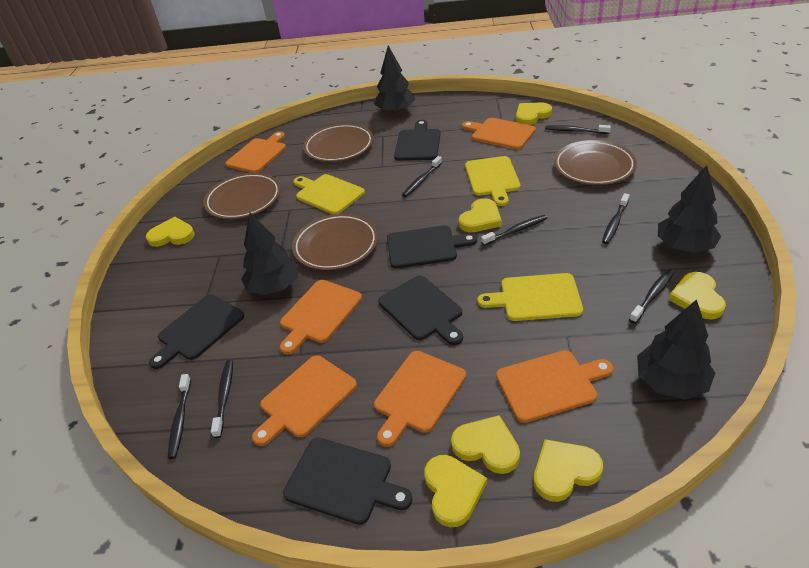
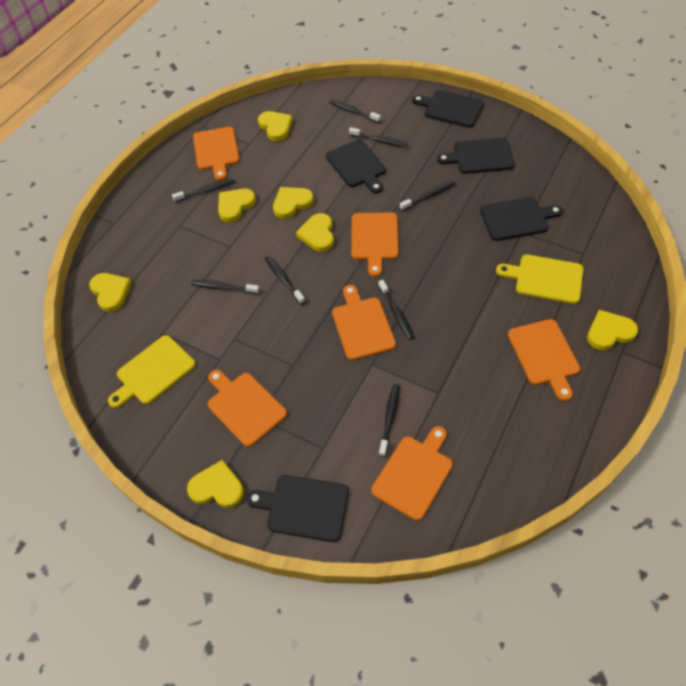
black toothbrush: [168,374,191,459] [211,360,233,438] [402,156,442,197] [481,215,547,246] [545,125,611,134] [602,193,629,244] [629,269,674,323] = 7 -> [172,178,235,202] [191,280,260,294] [265,256,305,304] [329,99,381,123] [349,127,408,148] [378,280,414,340] [379,384,400,457] [400,181,456,211] = 8
black tree: [241,213,298,295] [374,45,415,114] [637,299,715,400] [658,165,721,253] = 4 -> none = 0
brown plate: [203,173,281,219] [292,214,378,270] [303,124,374,162] [554,140,637,185] = 4 -> none = 0
yellow cutting board: [293,174,365,214] [465,156,521,206] [478,273,583,321] = 3 -> [108,335,196,408] [496,254,583,304] = 2

